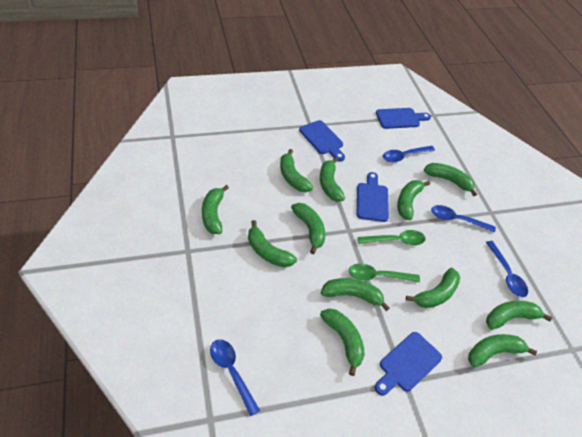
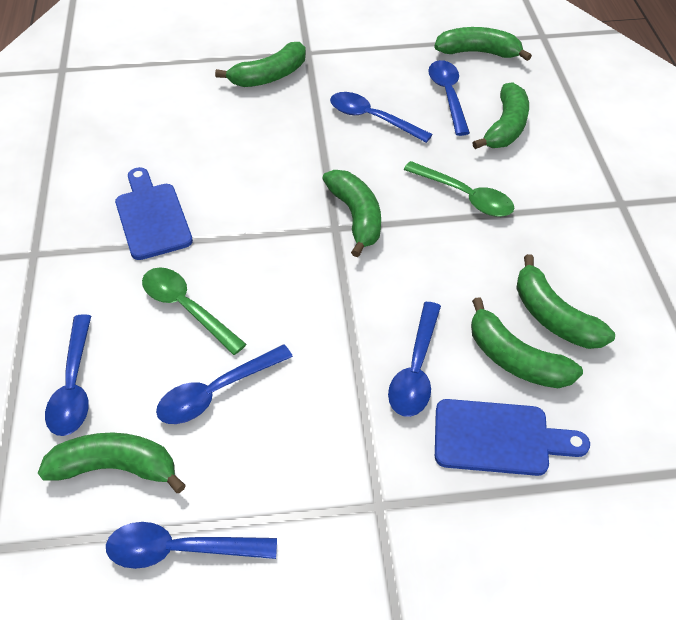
blue cutting board: [299,120,345,161] [357,172,389,222] [375,332,442,396] [376,108,431,129] = 4 -> [115,167,193,260] [435,399,590,476] = 2
blue spoon: [210,339,260,416] [383,146,435,162] [431,205,496,233] [486,241,528,297] = 4 -> [45,314,91,436] [106,522,277,569] [156,344,293,424] [330,92,433,143] [388,302,441,417] [428,60,470,136] = 6
green banana: [202,185,229,234] [248,220,297,267] [280,149,313,192] [291,203,325,254] [320,157,345,202] [320,309,365,376] [321,278,390,311] [397,180,430,220] [406,268,460,308] [424,163,477,196] [468,334,537,368] [486,301,552,330] = 12 -> [38,433,186,493] [215,42,306,87] [322,170,381,257] [434,27,532,61] [471,297,583,388] [472,82,529,149] [516,254,615,349] = 7

